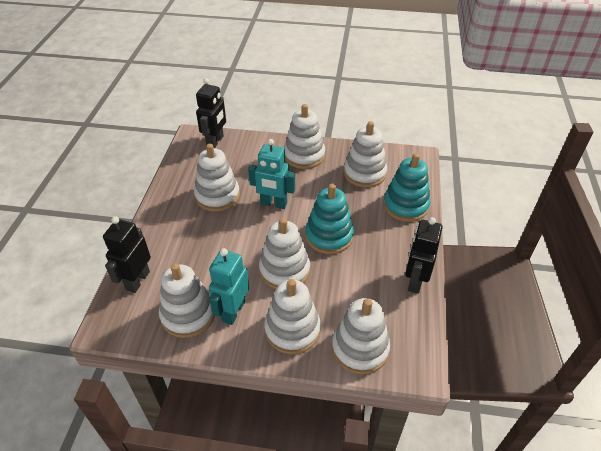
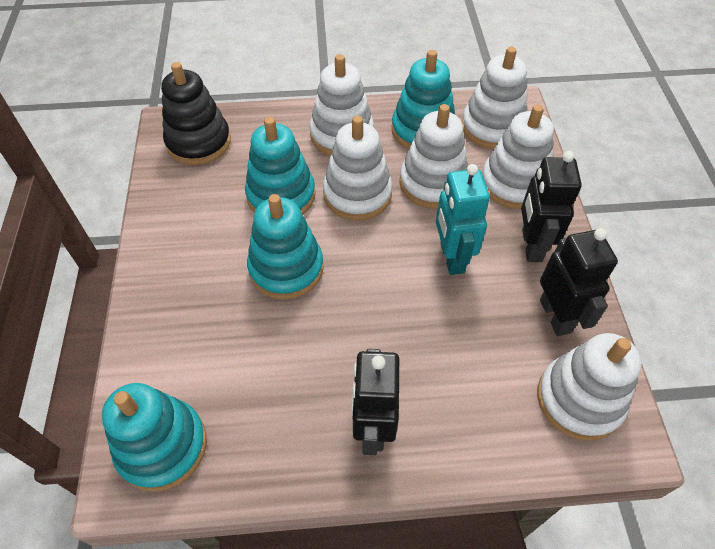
black stacking toy: none = 0 -> [161,62,231,165] = 1
turquoise robot: [209,248,249,325] [248,139,295,209] = 2 -> [436,164,490,275] = 1
turquoise stacking toy: [305,184,354,254] [383,153,430,222] = 2 -> [102,383,207,492] [245,117,315,215] [247,194,324,300] [392,50,455,149] = 4
white stacking toy: [159,263,215,338] [194,144,240,212] [259,218,310,289] [264,279,321,354] [284,104,325,169] [332,298,390,374] [344,121,387,188] = 7 -> [309,54,374,156] [323,116,392,221] [399,104,467,209] [462,47,527,149] [482,105,554,209] [537,333,642,441] = 6

